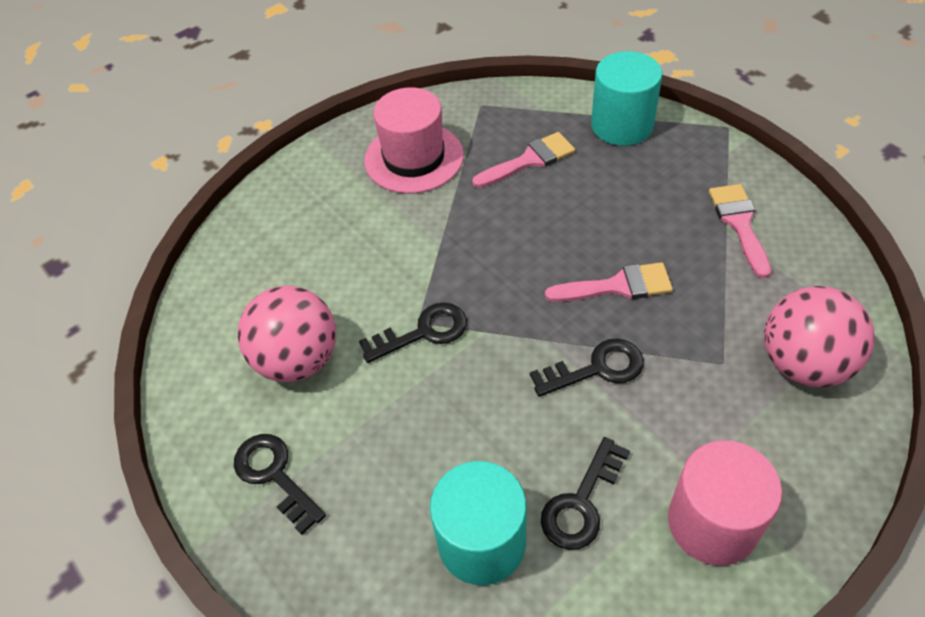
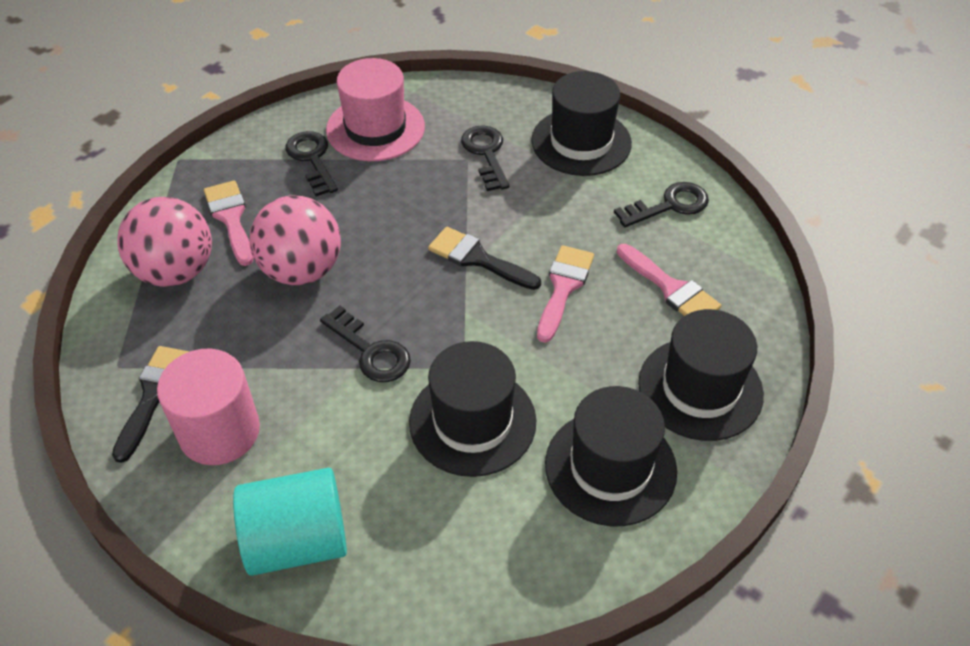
black brush: none = 0 -> [112,346,189,463] [428,227,541,290] = 2
black hat: none = 0 -> [409,341,536,477] [531,71,632,176] [545,386,677,526] [638,309,764,441] = 4
turquoise cylinder: [430,461,526,585] [591,51,662,146] = 2 -> [233,468,347,576] = 1

